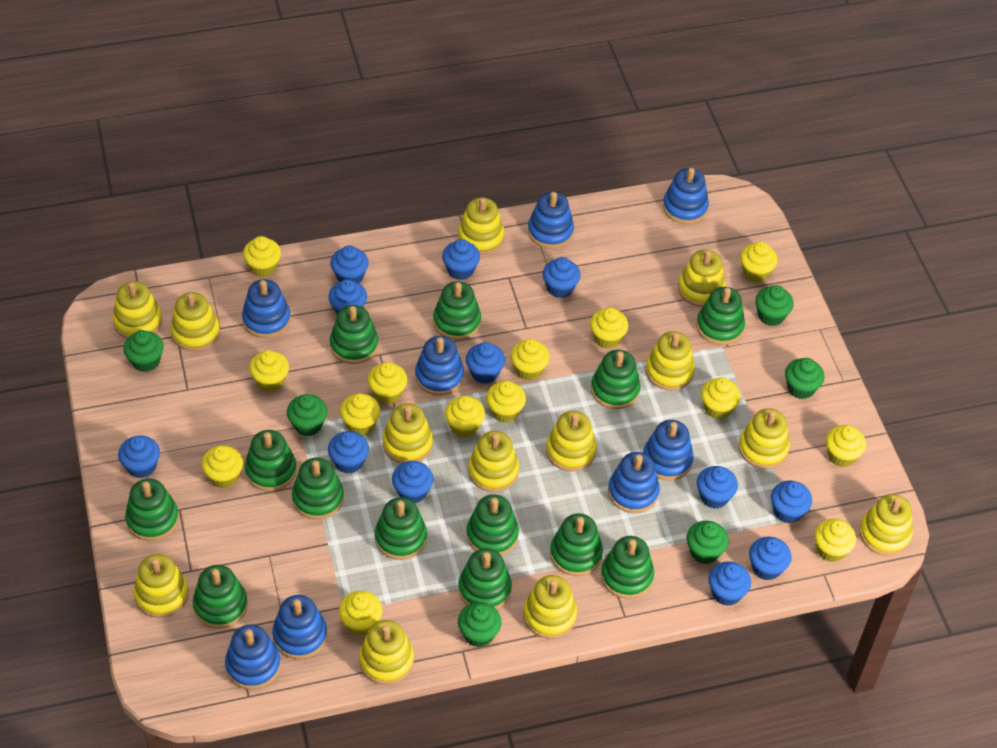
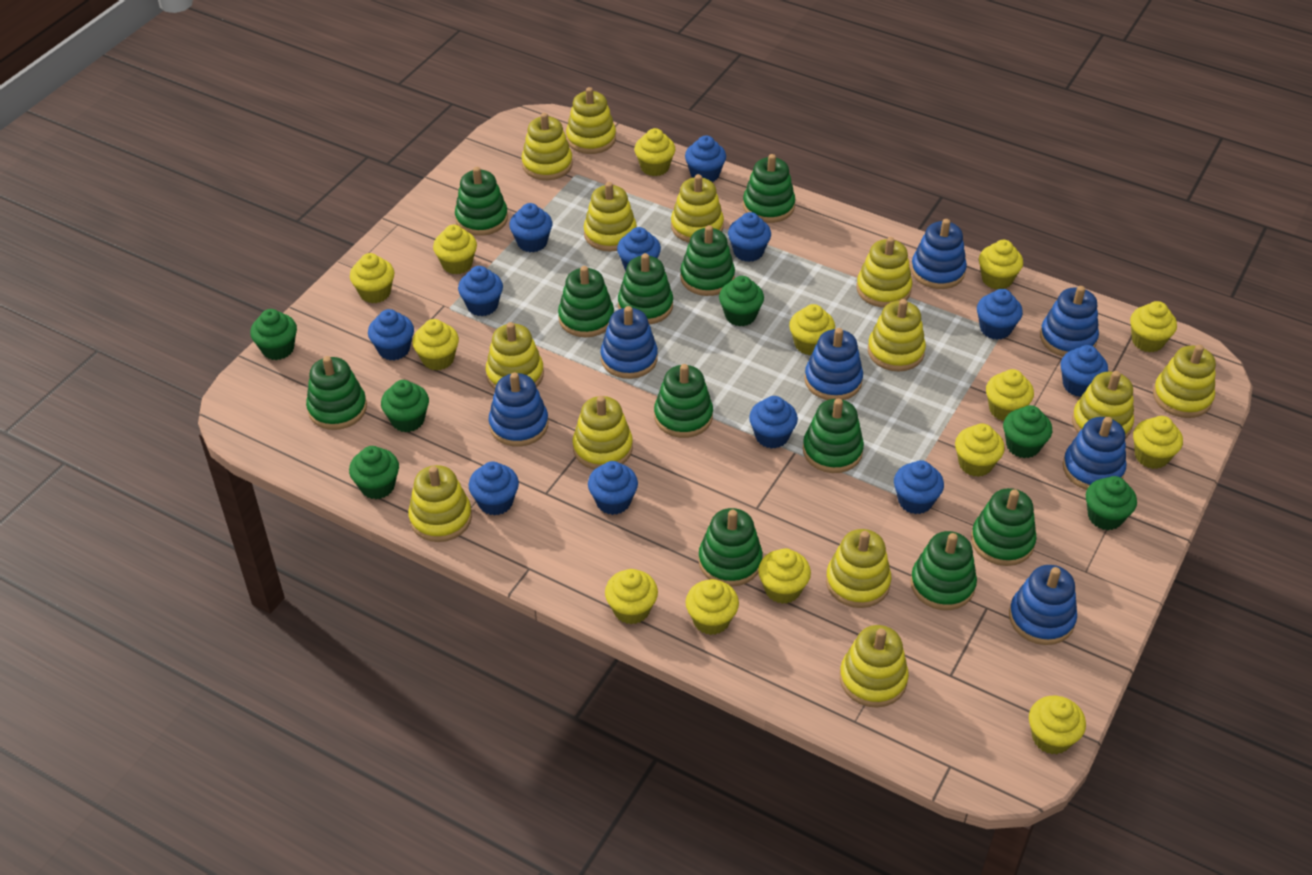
blue stacking toy: [225,624,281,690] [242,279,291,338] [272,595,327,659] [415,336,464,396] [528,192,574,249] [608,452,660,513] [643,420,694,480] [663,168,709,224] = 8 -> [489,373,548,447] [601,306,658,379] [804,328,863,400] [911,219,967,289] [1009,565,1077,645] [1040,286,1099,357] [1063,417,1126,490] = 7
green stacking toy: [125,478,179,541] [193,565,248,629] [245,430,297,491] [292,458,344,520] [330,305,378,364] [375,497,427,560] [433,281,481,340] [458,548,512,610] [466,494,519,556] [550,513,603,576] [591,350,641,409] [601,536,654,599] [696,287,745,345] = 13 -> [306,356,367,430] [455,167,508,236] [558,266,614,337] [618,253,673,324] [654,364,713,438] [680,225,735,296] [698,508,763,587] [743,154,795,223] [803,398,864,473] [910,531,977,610] [971,488,1037,566] = 11

